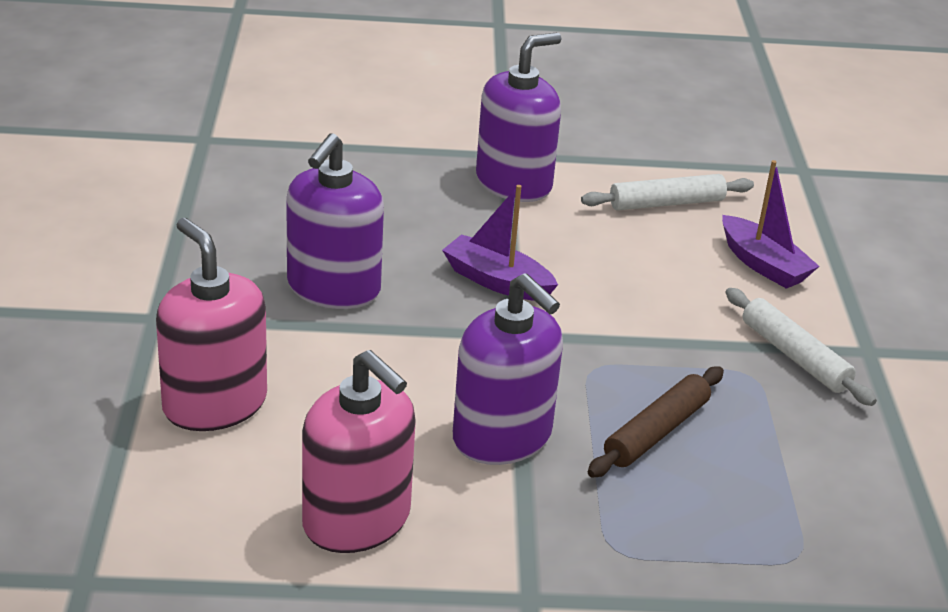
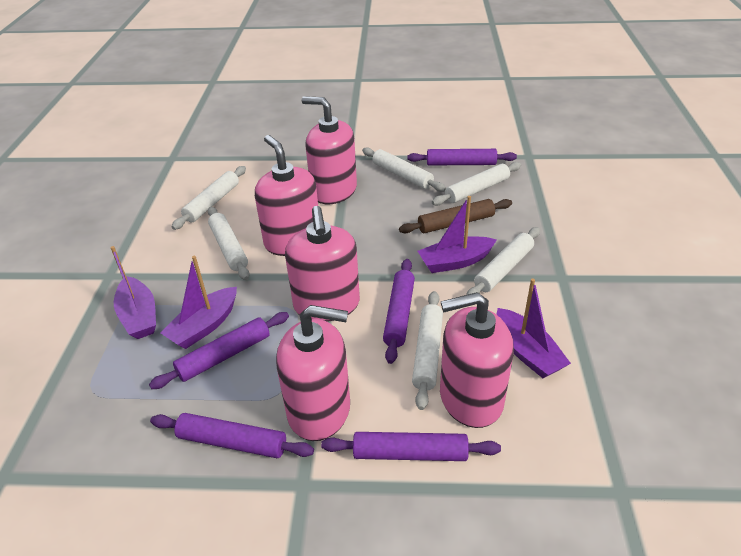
pink soap dispenser: [156,218,267,431] [302,350,416,553] = 2 -> [255,135,318,256] [276,305,350,441] [285,206,360,322] [301,96,357,204] [440,292,514,428] = 5
purple boat: [442,185,558,301] [722,160,820,289] = 2 -> [111,246,156,339] [160,256,237,349] [418,196,497,273] [497,279,571,378] = 4
purple rolling pin: none = 0 -> [149,312,289,389] [150,413,314,458] [321,432,501,461] [383,259,415,364] [407,149,517,165] = 5
purple soap dispenser: [286,133,384,309] [453,273,563,465] [476,33,561,202] = 3 -> none = 0
white rolling pin: [581,174,754,211] [725,288,877,406] = 2 -> [172,166,246,230] [208,207,250,280] [362,147,446,192] [412,291,443,410] [432,162,521,206] [466,227,540,295] = 6

